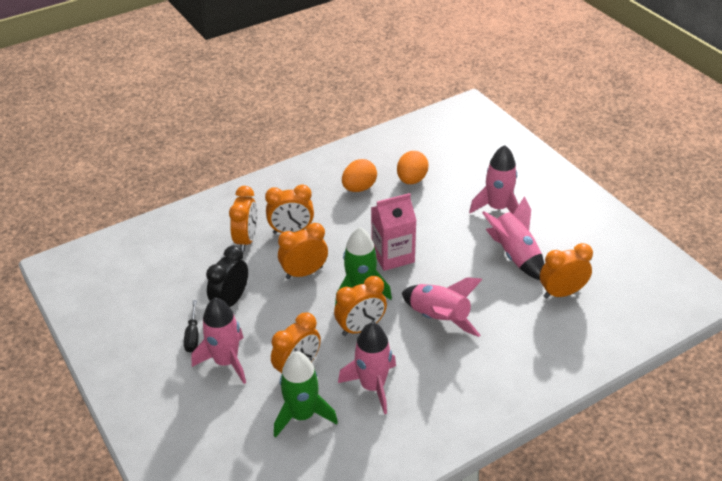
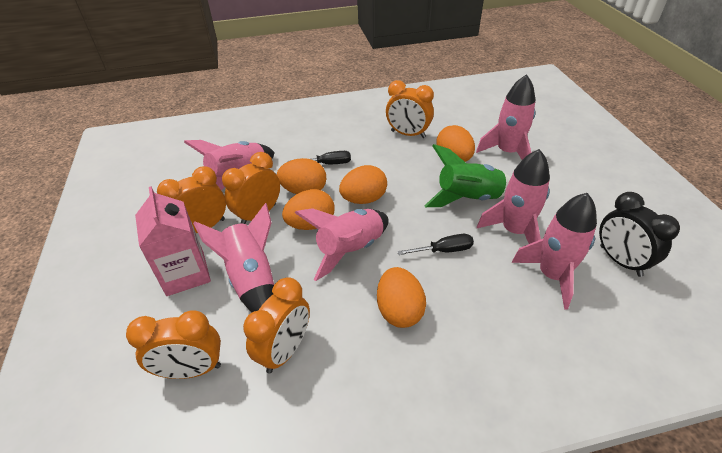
black screwdriver: [184,300,198,353] = 1 -> [288,151,351,164] [397,234,474,255] = 2
green rocket: [274,351,338,438] [335,227,392,305] = 2 -> [425,144,511,207] = 1
orange clock: [229,186,257,252] [265,184,314,234] [271,312,321,373] [278,223,328,279] [334,276,387,336] [540,243,593,298] = 6 -> [126,310,221,379] [157,166,226,233] [222,152,280,224] [243,277,310,373] [386,80,434,138] = 5
orange egg: [342,159,377,192] [397,151,429,184] = 2 -> [277,158,326,194] [282,189,335,230] [339,165,387,204] [377,267,426,328] [436,125,475,162] = 5
pink rocket: [192,298,246,384] [338,322,396,414] [402,277,483,337] [469,145,519,214] [482,196,544,280] = 5 -> [184,140,275,191] [193,203,274,312] [295,208,389,281] [476,74,536,160] [477,149,550,244] [511,193,597,310] = 6

